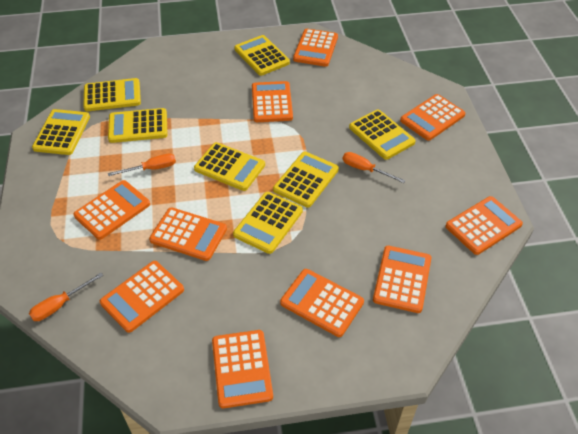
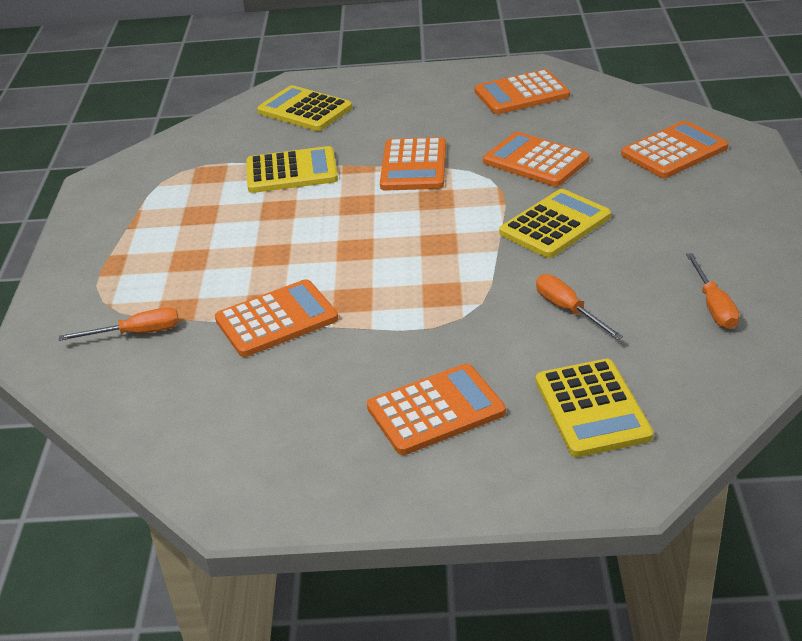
orange calculator: [73,180,150,240] [100,261,184,333] [149,207,227,261] [212,330,273,408] [252,81,293,122] [280,269,364,337] [293,29,338,67] [373,246,431,313] [400,94,466,141] [445,196,523,255] = 10 -> [215,279,339,357] [367,363,506,455] [380,137,446,191] [474,69,570,114] [483,132,589,187] [621,121,728,178] = 6
yellow calculator: [32,109,90,155] [83,78,141,111] [108,108,167,143] [194,142,265,191] [233,192,303,254] [234,35,290,76] [273,152,339,208] [349,109,416,160] = 8 -> [246,146,338,193] [257,85,352,131] [499,189,611,258] [536,359,654,457] = 4

